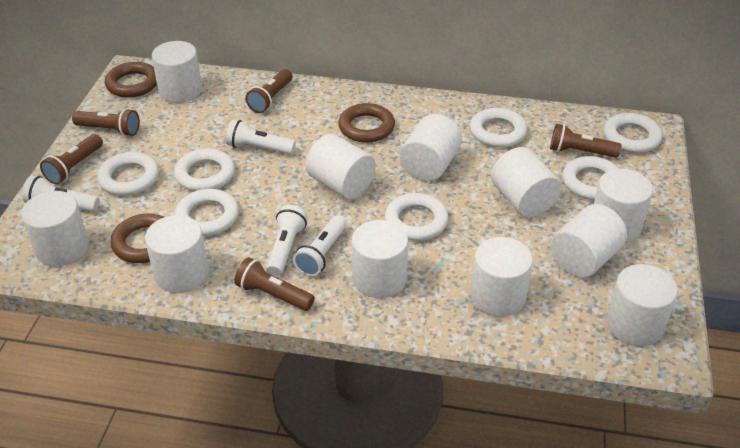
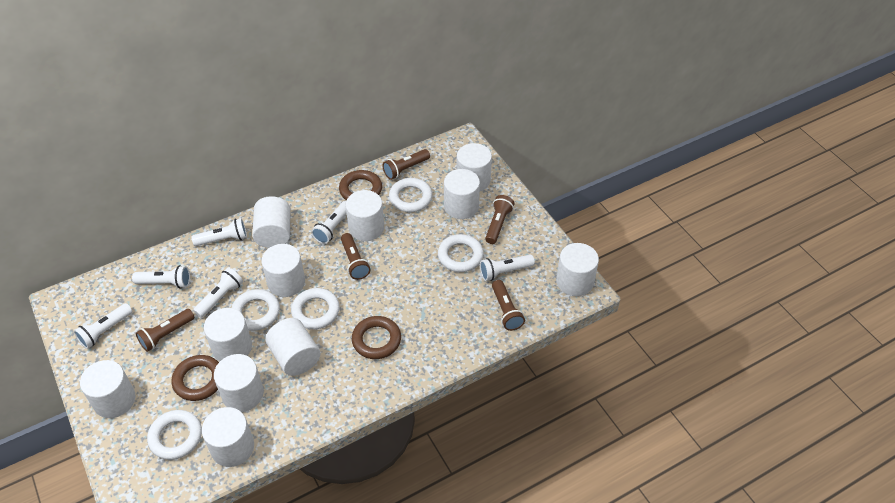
white flashlight: [22,176,100,212] [226,119,296,155] [266,205,308,276] [293,215,346,276] = 4 -> [74,303,133,349] [132,265,190,289] [192,218,247,246] [193,268,243,318] [311,201,346,244] [480,255,535,281] = 6
white ring: [97,152,159,196] [174,148,235,191] [175,189,239,236] [385,193,448,241] [470,108,527,148] [562,156,619,200] [604,113,662,153] = 7 -> [147,410,202,460] [232,289,280,331] [291,288,340,329] [389,178,433,212] [438,234,484,272] = 5

